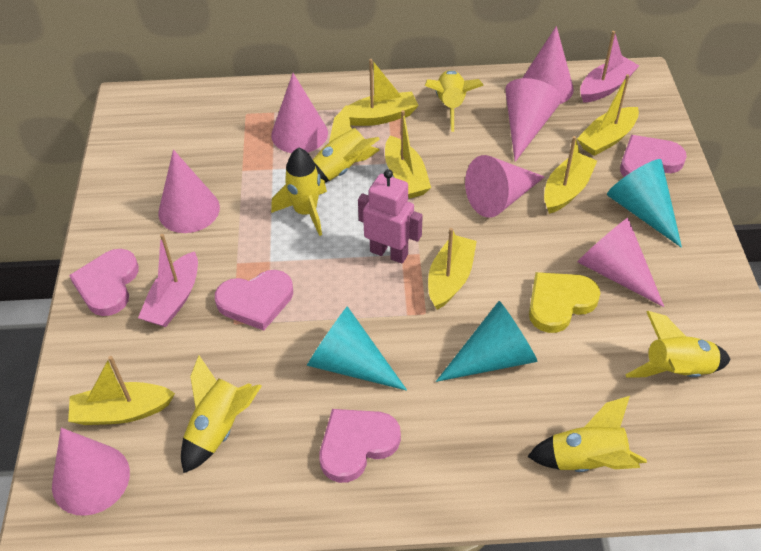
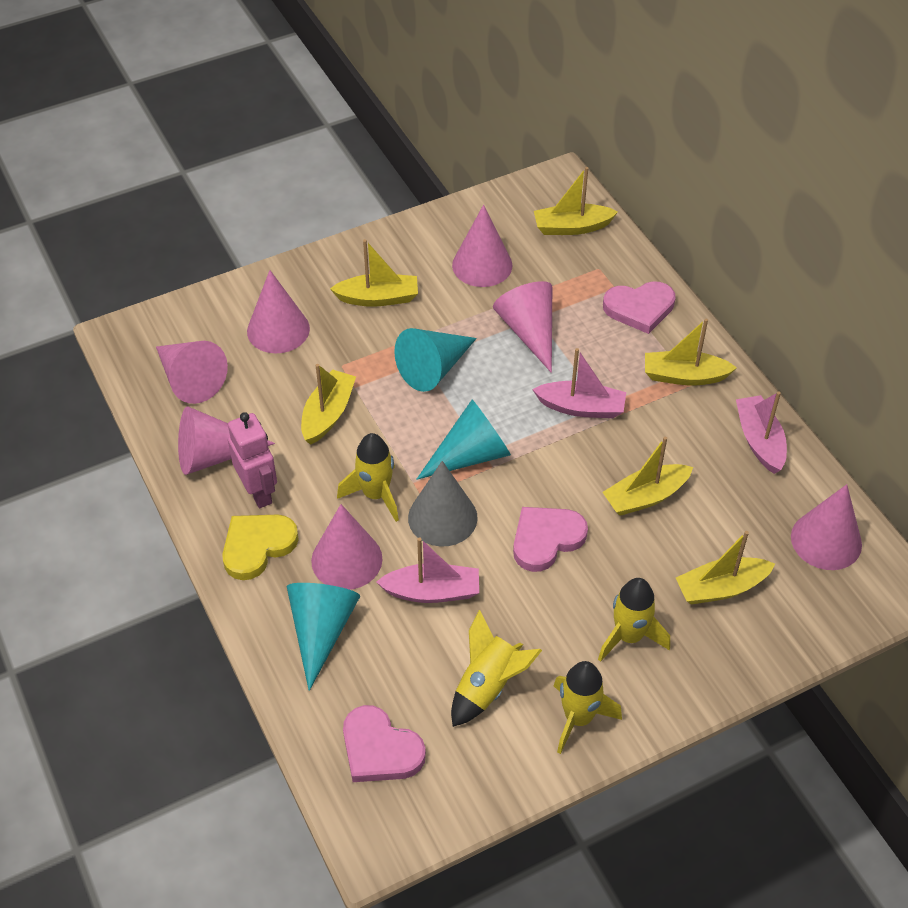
grey cone: none = 0 -> [408,461,478,547] = 1
pink boat: [138,234,198,327] [580,31,639,103] = 2 -> [376,537,479,603] [532,348,626,418] [736,392,787,474] = 3
pink heart: [69,249,139,316] [215,270,293,331] [320,409,401,483] [620,135,687,177] = 4 -> [343,705,426,782] [513,507,588,572] [603,281,676,334] = 3
yellow rocket: [181,355,262,473] [271,147,327,236] [313,105,380,183] [425,70,484,132] [527,396,647,472] [625,311,731,378] = 6 -> [337,433,399,522] [451,610,542,727] [554,661,622,754] [598,578,670,662] = 4

